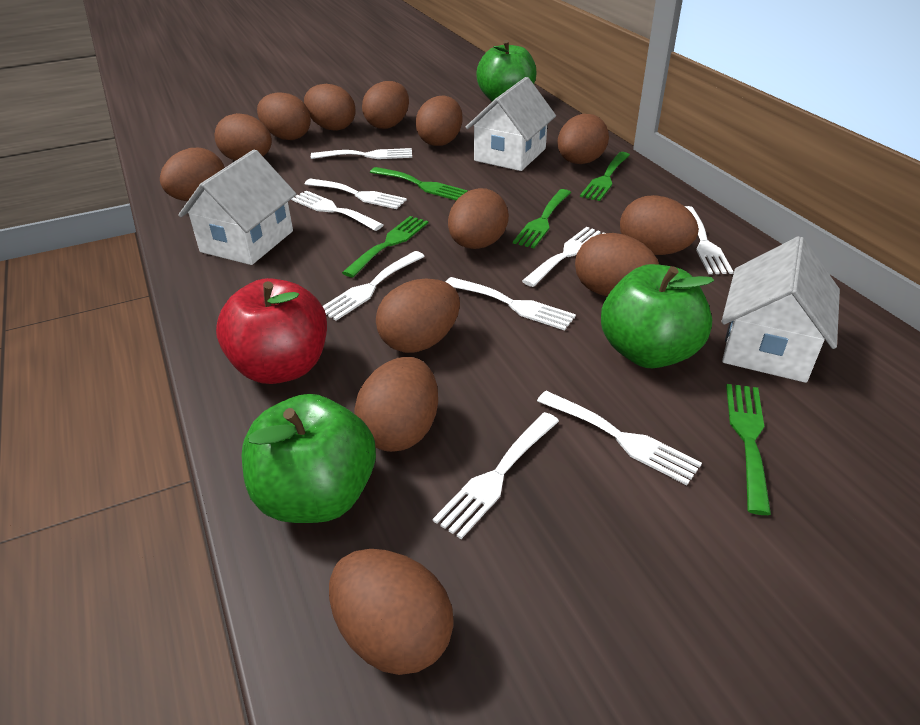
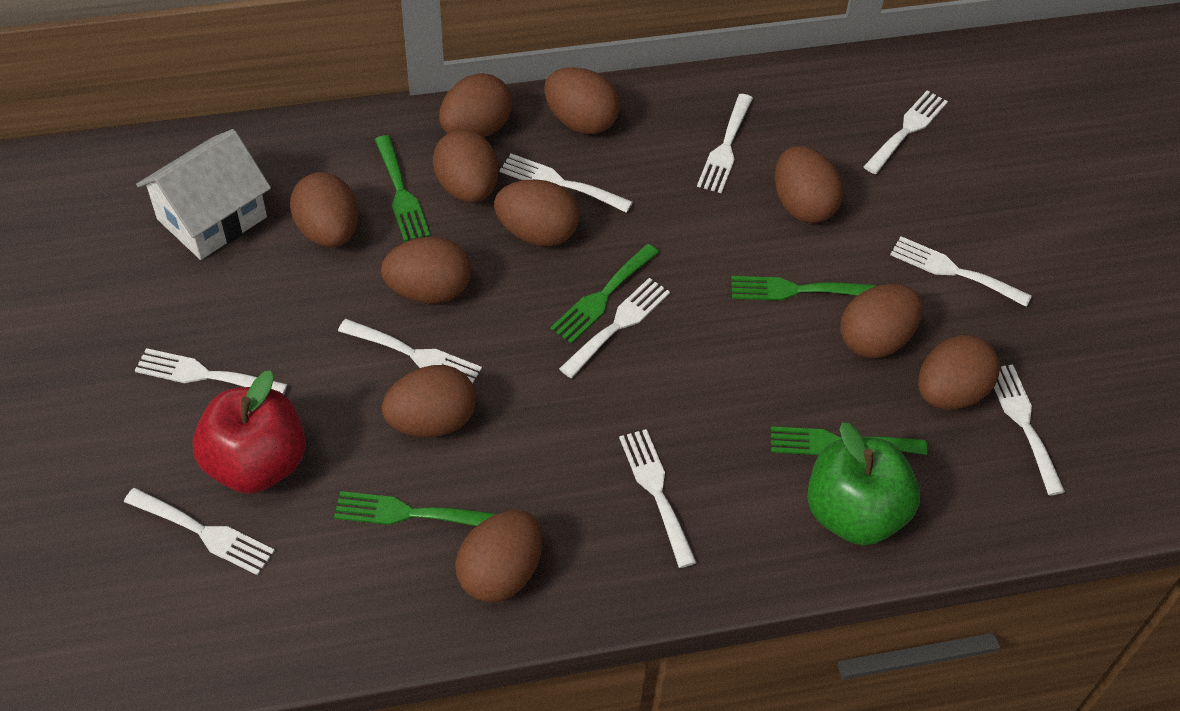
brown egg: [160,148,225,201] [215,113,272,161] [257,92,311,140] [304,84,356,131] [329,549,454,675] [354,357,438,452] [362,81,409,129] [376,279,460,353] [415,96,462,146] [448,188,509,249] [557,114,609,164] [575,233,659,296] [620,195,699,255] = 13 -> [290,172,358,247] [381,237,471,304] [382,365,476,437] [433,129,498,203] [439,73,512,137] [455,510,543,602] [494,179,580,247] [544,67,620,134] [775,146,843,223] [840,284,923,358] [918,335,1000,410] = 11
green apple: [242,394,376,523] [477,40,537,101] [601,264,714,368] = 3 -> [807,422,920,545] = 1
white fork: [291,190,383,231] [305,179,407,209] [311,148,412,159] [323,251,425,321] [433,412,559,539] [446,277,576,331] [522,227,605,287] [537,391,702,485] [685,206,734,274] = 9 -> [124,488,275,575] [135,348,287,394] [338,319,482,383] [499,154,633,213] [559,278,670,378] [619,429,697,568] [697,94,753,193] [863,91,948,174] [890,236,1032,307] [994,365,1065,495] = 10
white house: [178,150,296,265] [466,77,556,171] [721,236,840,383] = 3 -> [136,129,271,260] = 1

